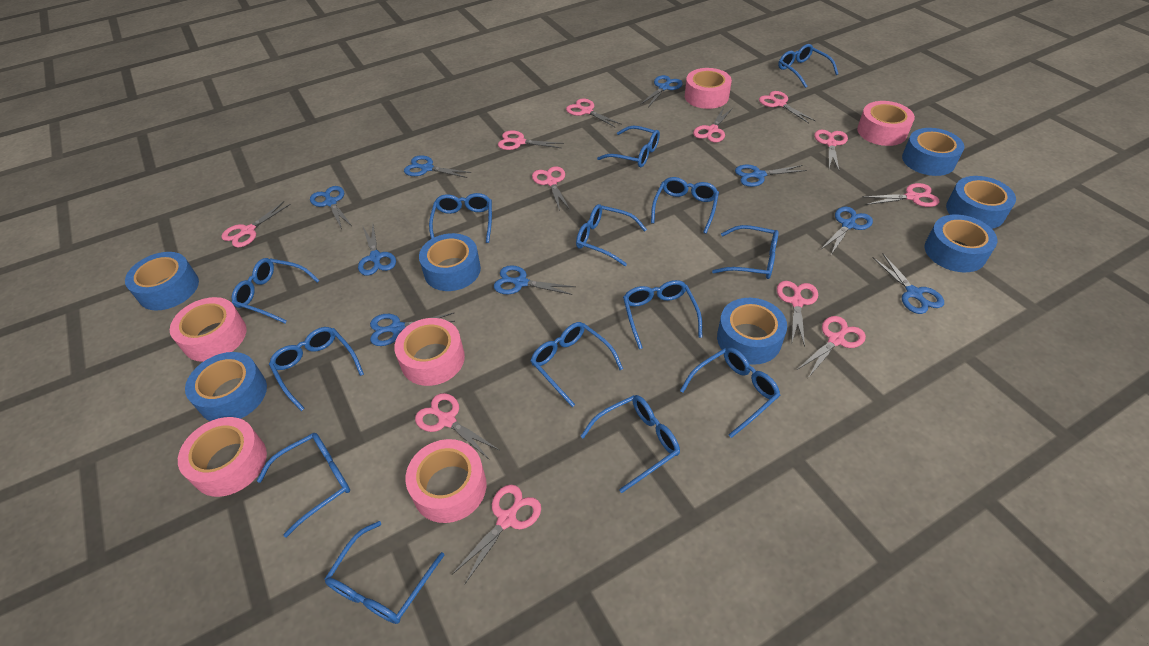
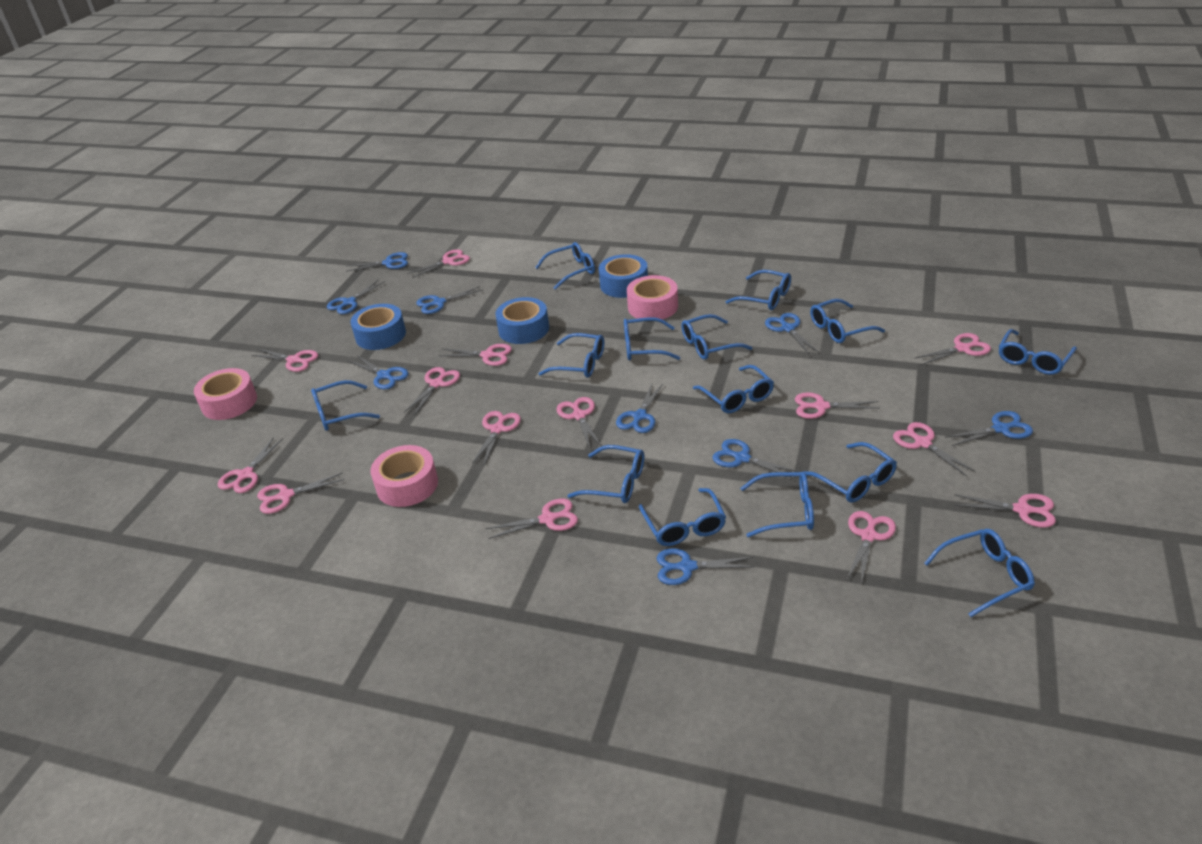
blue tape: [125,252,199,310] [185,352,267,421] [419,233,481,291] [717,298,787,365] [902,128,964,176] [924,215,997,272] [946,176,1016,229] = 7 -> [350,304,406,350] [495,297,549,344] [599,254,648,298] = 3
pink scissors: [221,201,291,248] [415,393,499,460] [452,485,541,585] [498,130,564,150] [532,166,570,211] [566,99,622,128] [693,107,733,143] [759,91,816,123] [777,281,818,347] [797,316,866,378] [814,129,848,170] [863,183,939,207] = 12 -> [218,437,283,493] [251,348,318,372] [257,473,344,514] [404,367,460,415] [408,249,470,278] [439,344,512,366] [472,411,521,465] [486,499,578,539] [556,397,601,448] [795,392,880,419] [847,511,896,585] [893,422,976,476] [915,333,991,365] [954,494,1056,528] = 14
pink tape: [170,297,247,362] [178,417,267,497] [394,318,465,386] [405,439,487,523] [685,68,732,109] [857,101,915,146] = 6 -> [194,368,257,420] [371,445,438,507] [627,275,678,319] = 3

